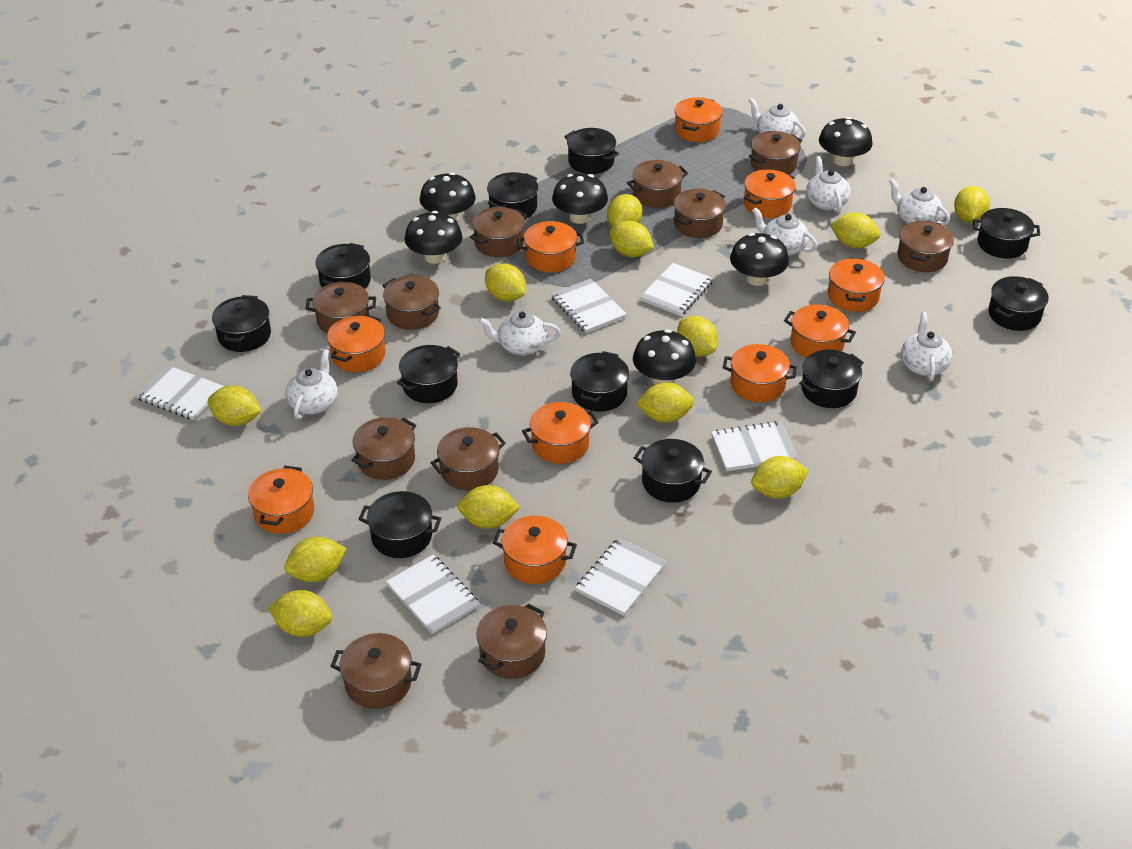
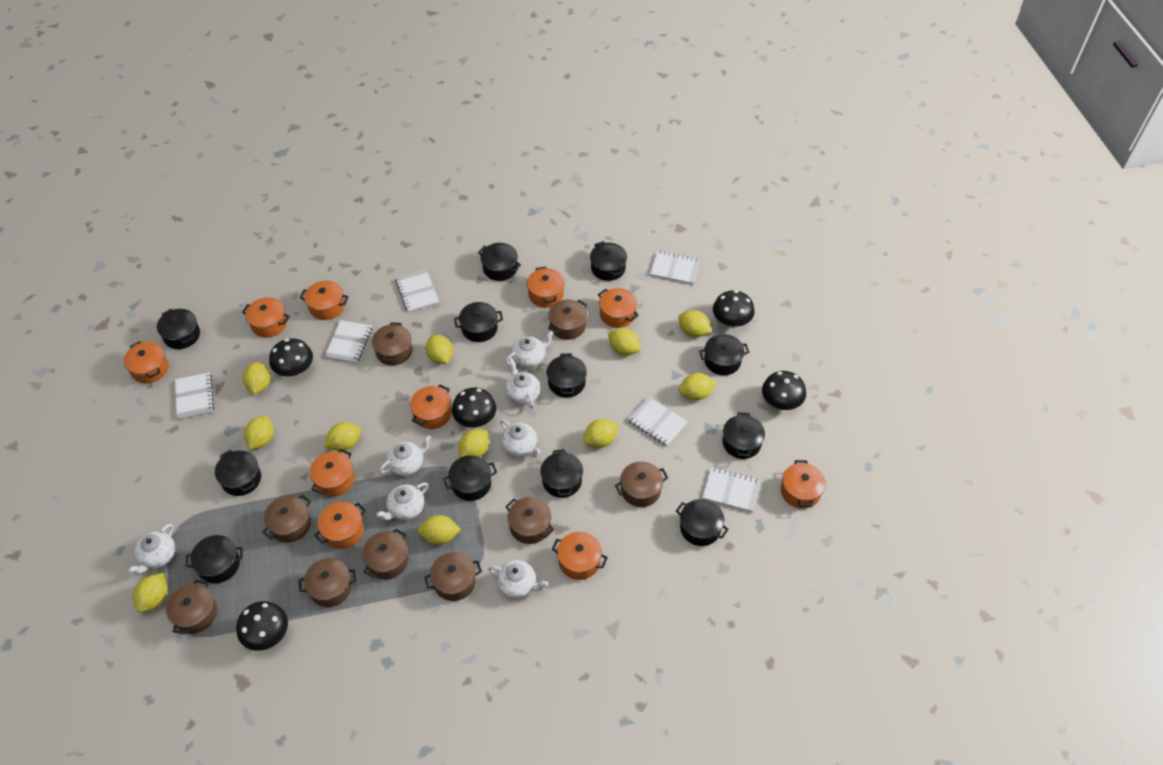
black mushroom: [405,211,463,264] [420,172,476,221] [552,174,608,224] [633,329,696,385] [730,233,789,286] [819,117,873,166] = 6 -> [236,601,288,651] [269,338,313,376] [452,388,496,427] [713,290,755,327] [762,371,806,410] = 5
black pot: [212,295,271,352] [315,243,371,289] [359,491,441,558] [397,345,460,403] [487,172,538,219] [564,128,619,174] [570,351,629,412] [634,439,712,503] [799,350,864,408] [973,208,1040,259] [988,276,1049,331] = 11 -> [157,309,200,349] [186,535,243,583] [215,450,261,496] [443,455,497,501] [454,302,503,342] [478,243,521,281] [541,449,583,498] [547,353,587,398] [590,241,627,281] [676,499,729,546] [699,334,749,375] [722,412,765,459] = 12
brown pot: [306,282,376,334] [331,633,421,709] [351,417,416,480] [382,275,441,330] [431,427,506,491] [470,207,527,257] [476,603,547,679] [627,160,688,208] [674,189,726,238] [749,131,802,174] [897,221,954,272] = 11 -> [166,580,217,635] [262,495,311,543] [299,558,356,607] [362,529,409,579] [372,322,412,365] [424,552,482,601] [506,497,554,544] [548,300,587,340] [615,461,668,507] = 9
yellow lemon: [207,386,262,426] [268,590,332,637] [284,537,347,582] [457,485,520,529] [485,263,526,302] [607,194,642,227] [609,221,654,257] [636,382,694,423] [677,316,718,356] [751,456,809,499] [830,212,880,248] [954,186,990,223] = 12 -> [133,573,168,612] [243,362,271,394] [244,416,274,450] [324,422,361,451] [418,515,461,545] [426,335,453,364] [458,429,489,458] [583,419,619,448] [608,328,641,355] [678,310,712,337] [679,373,716,400] = 11

